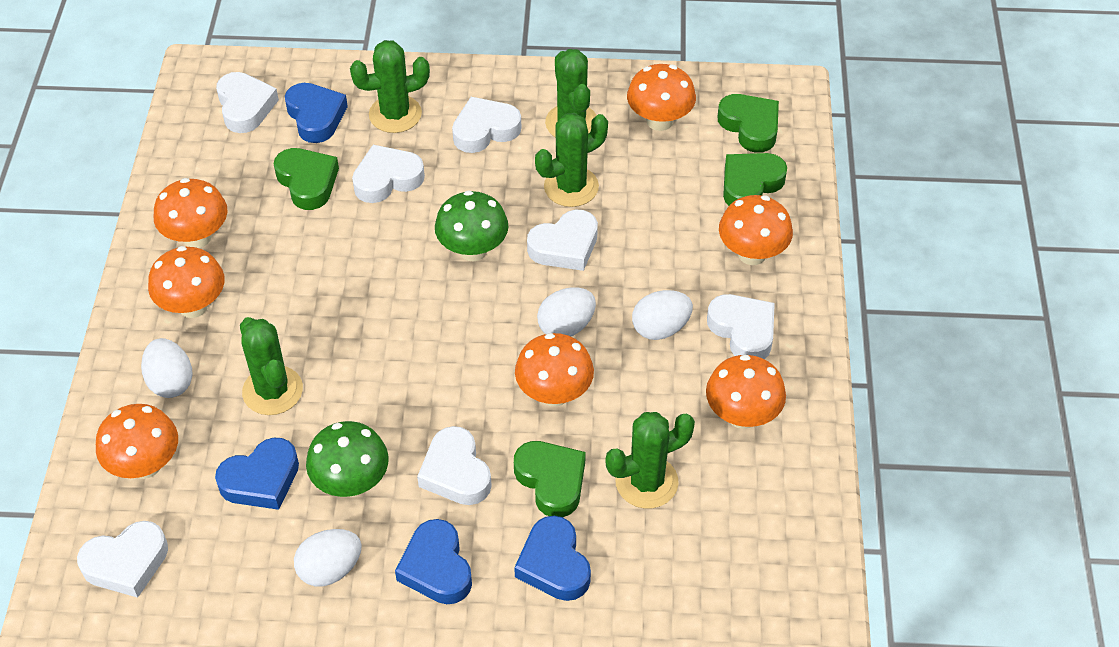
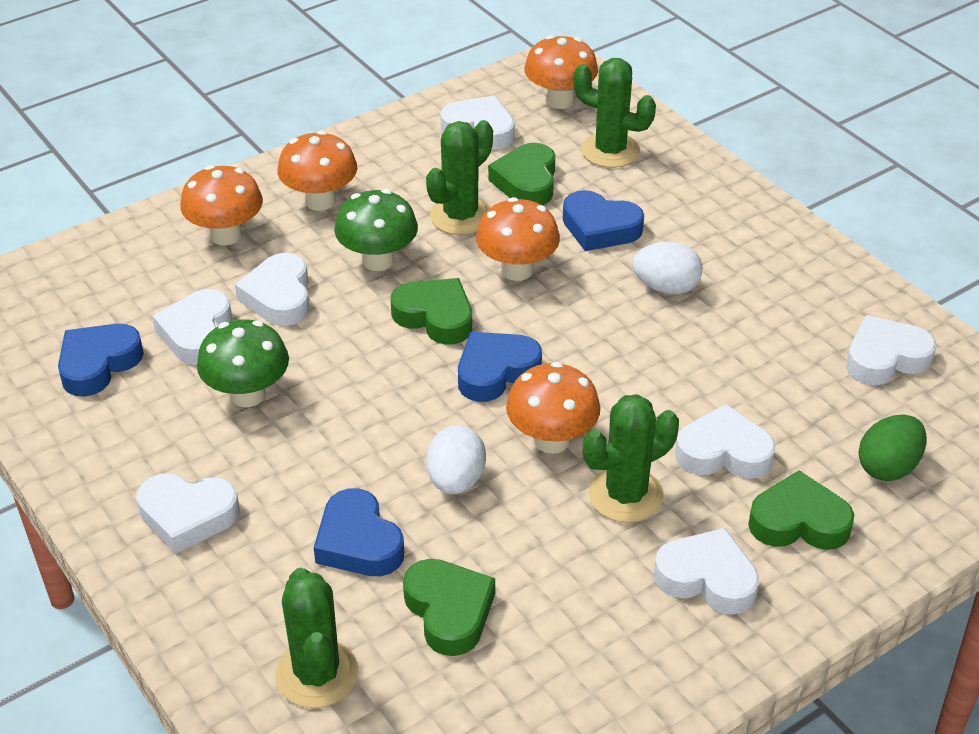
green cactus: [240,317,303,415] [350,40,430,133] [535,113,608,207] [545,49,597,138] [606,412,695,509] = 5 -> [275,568,359,708] [426,120,493,235] [573,58,656,168] [583,394,679,523] = 4
green egg: none = 0 -> [858,415,927,481] = 1
orange mushroom: [96,404,178,479] [148,246,225,318] [154,178,227,248] [515,333,594,407] [627,64,696,131] [706,354,786,429] [719,195,793,265] = 7 -> [180,165,263,246] [277,131,357,211] [476,197,560,281] [506,362,600,454] [524,35,598,109] = 5
white egg: [141,338,193,398] [294,529,362,587] [537,287,596,336] [632,290,693,340] = 4 -> [426,425,486,494] [632,242,702,294] = 2

